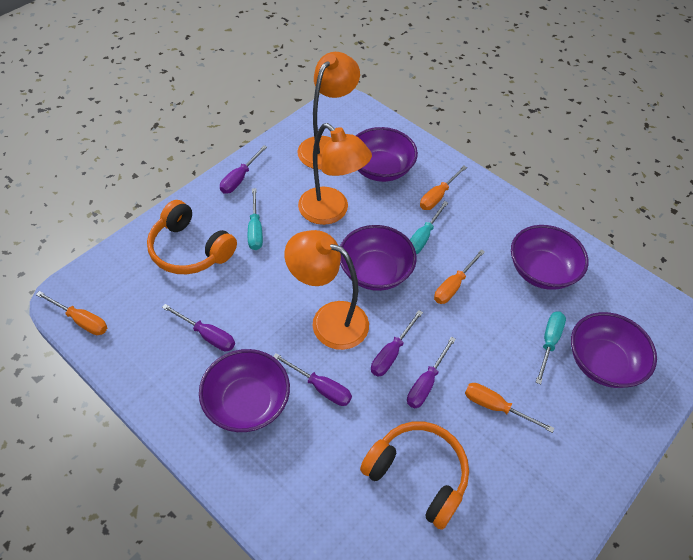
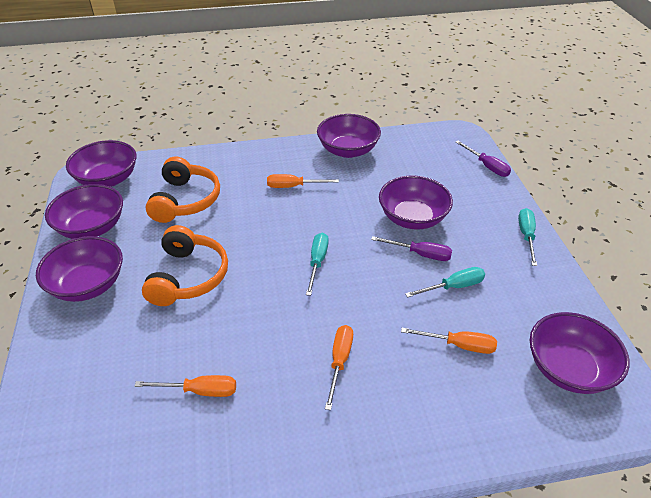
orange lamp: [284,230,369,350] [297,52,360,170] [298,123,372,225] = 3 -> none = 0
purple bowl: [199,349,290,432] [340,225,417,291] [356,127,418,182] [511,225,588,290] [571,312,657,388] = 5 -> [36,236,123,302] [45,184,123,239] [66,140,136,187] [317,114,381,158] [379,176,453,229] [530,312,629,394] = 6
purple screwdriver: [162,304,235,351] [220,145,267,194] [273,353,352,406] [371,310,423,377] [407,337,456,408] = 5 -> [371,236,452,261] [456,141,511,177] = 2

